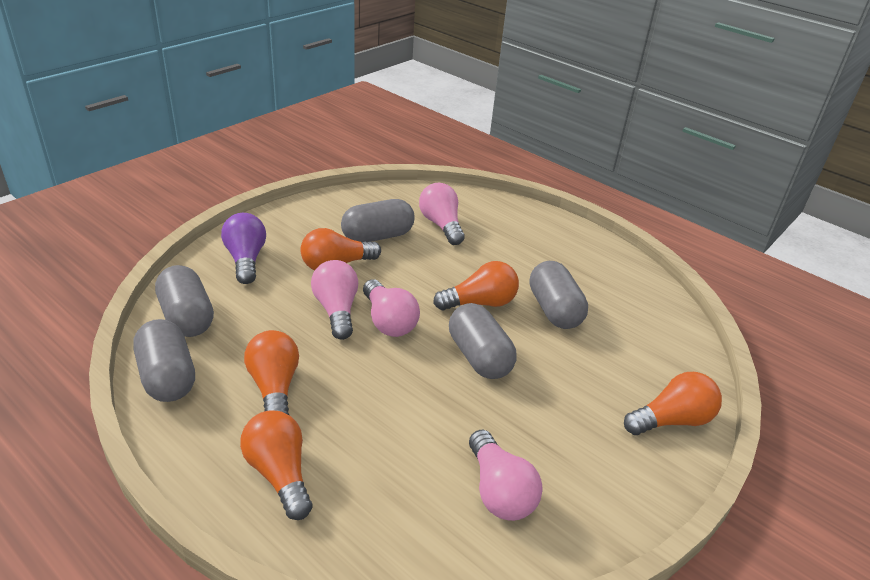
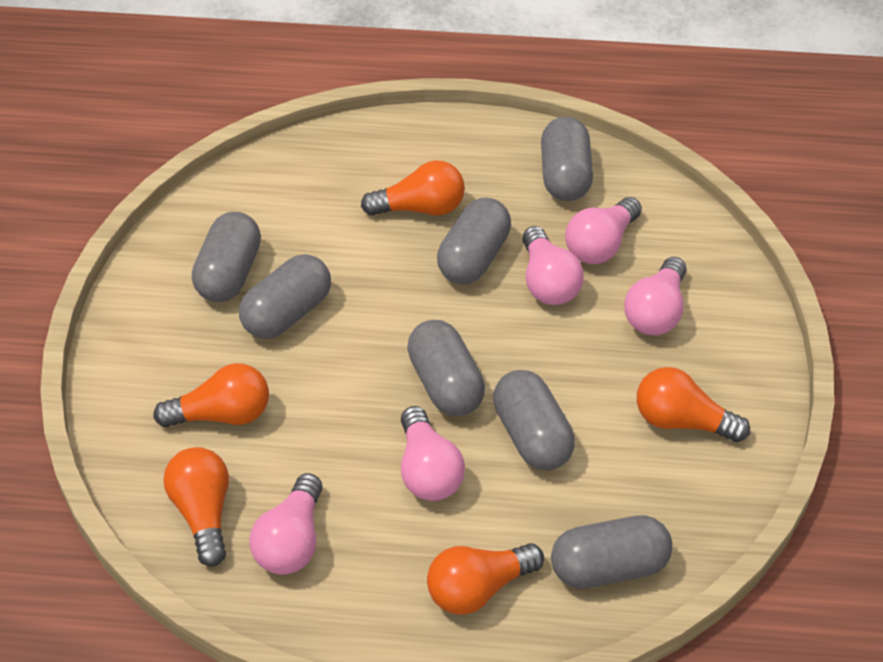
grey capsule: [133,319,195,402] [155,265,214,337] [341,199,415,242] [449,303,517,379] [530,261,588,329] = 5 -> [192,212,261,302] [239,254,331,339] [407,320,485,416] [437,198,511,284] [493,370,575,470] [541,117,593,201] [551,515,673,589] = 7
pink light bulb: [311,260,358,340] [363,279,420,337] [419,183,465,245] [469,430,543,521] = 4 -> [250,473,322,575] [401,406,465,501] [522,226,584,305] [565,197,642,264] [624,257,686,335] = 5
purple light bulb: [221,213,266,284] = 1 -> none = 0

